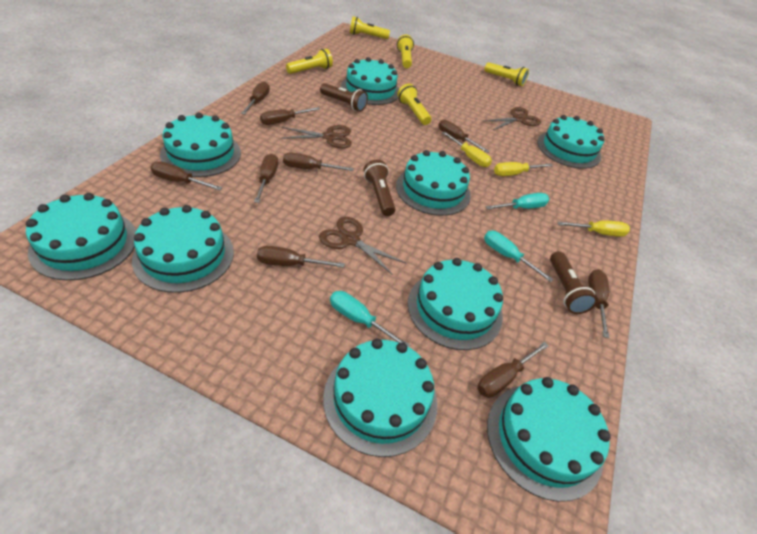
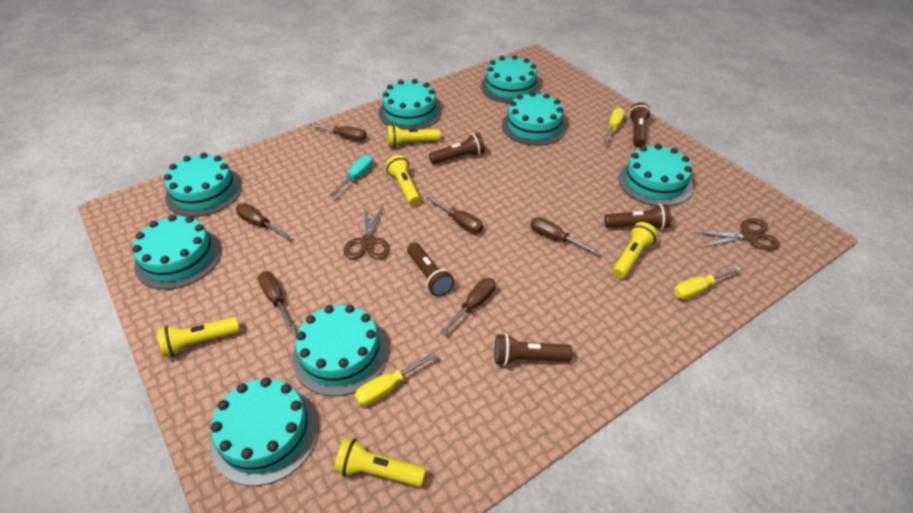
brown flashlight: [320,83,368,112] [364,159,395,216] [550,251,597,314] = 3 -> [407,243,454,296] [429,133,485,164] [495,334,573,366] [604,203,671,230] [629,102,651,148] = 5
brown scissors: [281,125,352,148] [319,217,406,275] [484,107,541,130] = 3 -> [343,204,390,260] [693,218,780,251] = 2
brown screwdriver: [150,161,223,191] [241,81,270,115] [254,154,278,203] [257,246,345,268] [260,107,320,125] [283,152,354,171] [438,119,489,153] [477,342,549,398] [588,269,609,338] = 9 -> [236,203,290,239] [258,271,295,331] [309,123,366,141] [426,196,483,233] [440,278,495,335] [530,217,599,254] = 6
turquoise cake: [26,193,136,281] [132,205,234,293] [160,113,241,177] [323,338,437,457] [341,57,399,105] [396,150,471,216] [408,258,503,350] [487,377,611,502] [537,115,605,169] = 9 -> [133,215,221,290] [164,153,242,217] [210,377,319,486] [292,305,388,396] [378,79,442,130] [481,55,541,103] [502,92,567,146] [618,144,693,206] = 8
turquoise screwdriver: [330,291,410,347] [484,231,554,282] [486,193,549,210] = 3 -> [330,155,373,196] = 1

